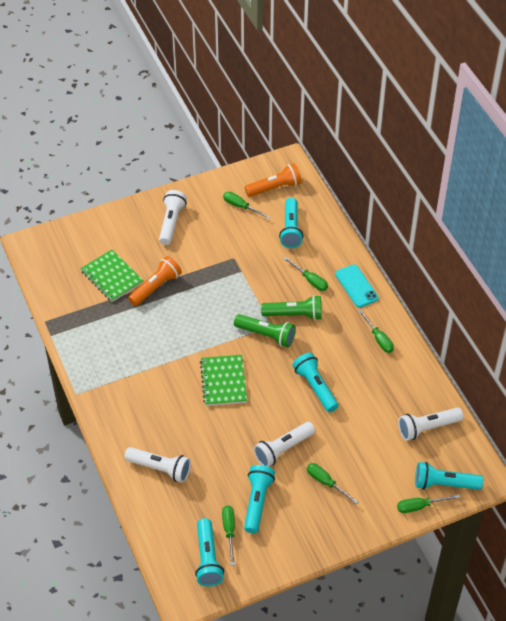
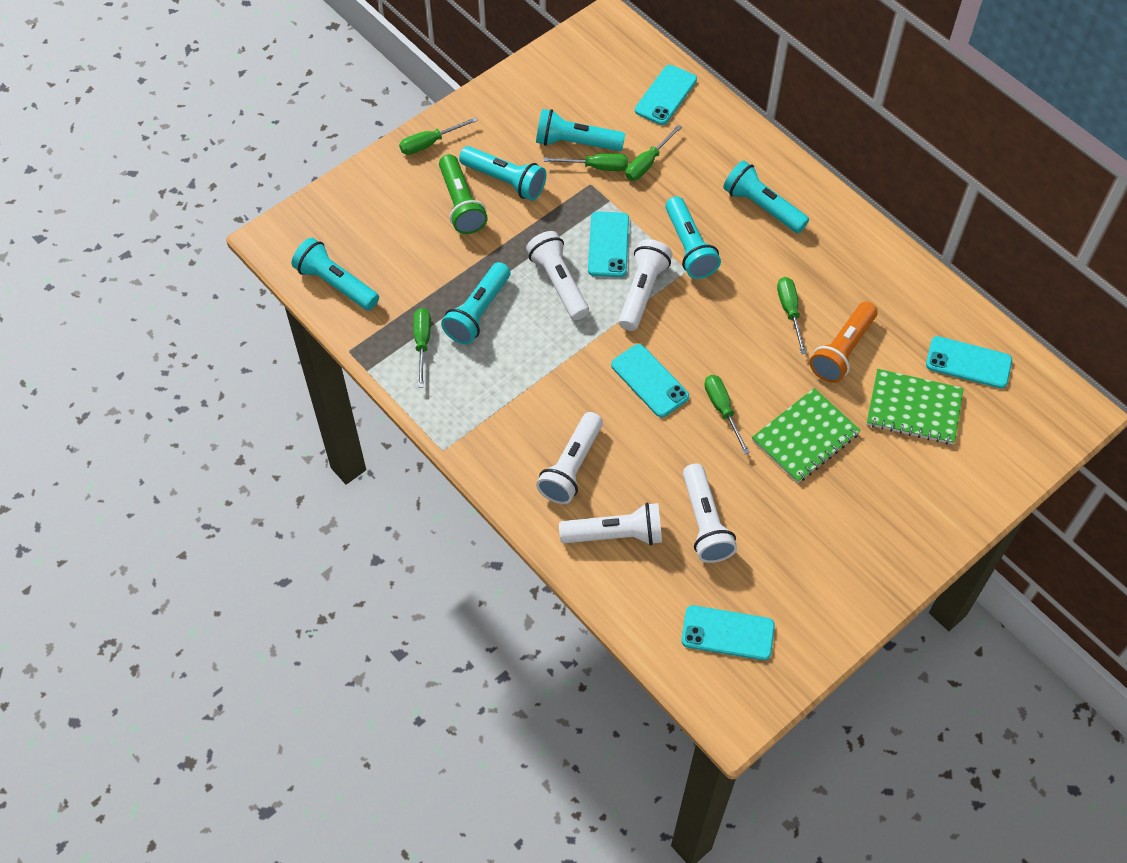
green flashlight: [234,314,296,347] [261,295,322,320] = 2 -> [439,154,488,234] = 1
orange flashlight: [128,256,182,306] [245,163,302,197] = 2 -> [810,302,878,383] = 1
turquoise flashlight: [195,518,224,587] [244,465,275,533] [279,198,303,248] [292,353,338,412] [415,462,483,490] = 5 -> [292,238,379,310] [441,262,511,344] [459,146,546,201] [536,109,625,151] [665,196,721,279] [723,160,809,233] = 6
turquoise phone: [335,264,378,308] = 1 -> [588,211,629,277] [611,344,689,417] [635,65,697,125] [681,605,775,660] [926,336,1012,388] = 5
white flashlight: [124,447,191,483] [159,190,187,245] [254,422,315,467] [398,407,463,441] = 4 -> [526,231,589,320] [536,412,603,504] [559,503,662,545] [618,239,673,331] [683,464,737,563] = 5

